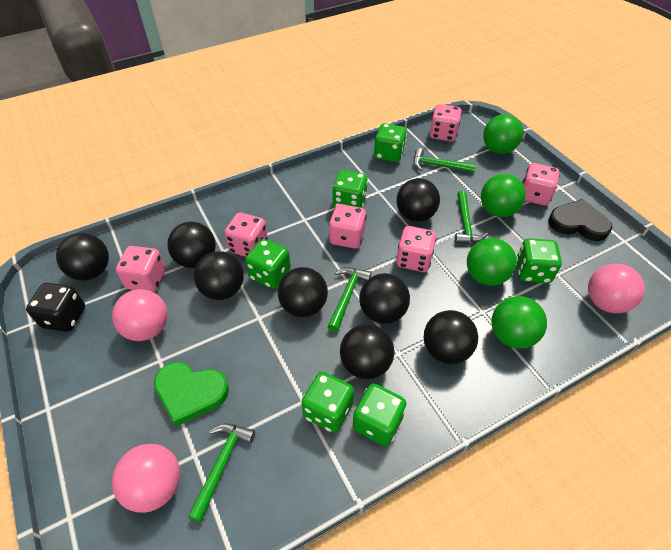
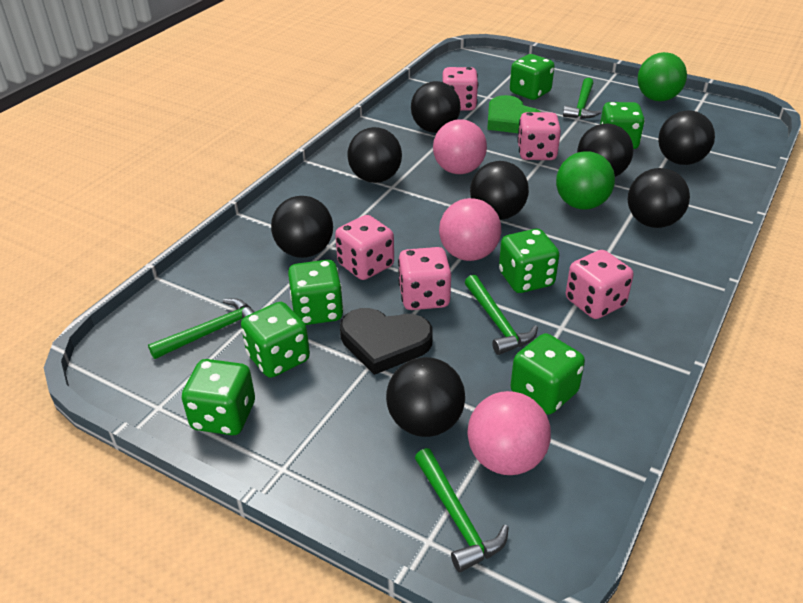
black dice: [26,283,85,332] = 1 -> none = 0
green ball: [467,238,517,286] [481,174,526,217] [483,114,523,154] [491,296,547,349] = 4 -> [556,151,615,209] [638,52,687,101] = 2
green dice: [245,239,291,289] [301,372,354,433] [332,170,368,208] [353,383,407,446] [374,123,407,162] [516,238,562,283] = 6 -> [182,359,255,435] [241,302,310,378] [288,260,344,325] [499,229,559,293] [510,54,555,100] [511,333,585,415] [600,102,645,149] = 7
pink dice: [116,246,165,292] [224,212,268,257] [329,204,367,249] [396,226,437,272] [430,104,462,141] [522,163,560,206] = 6 -> [335,215,394,280] [398,247,451,310] [442,67,478,111] [517,112,561,160] [566,250,633,319] = 5

